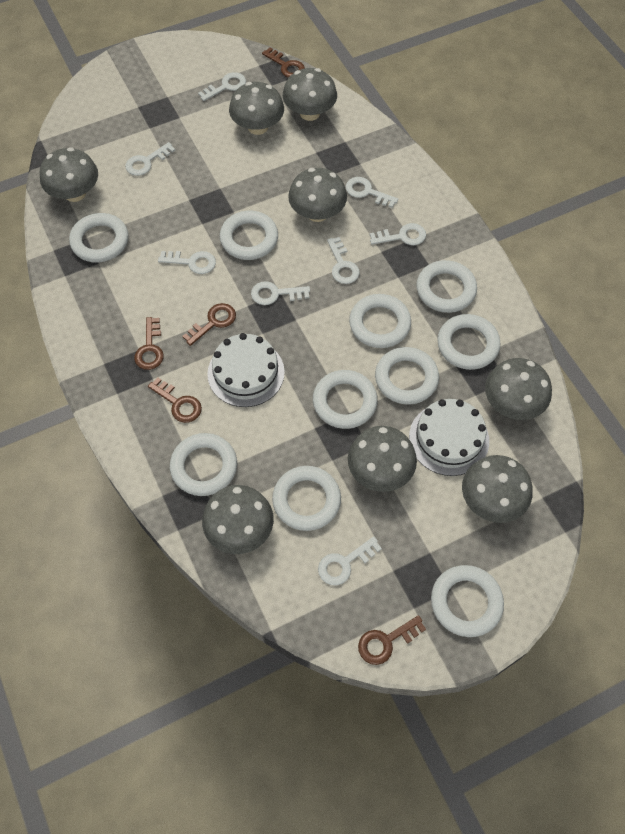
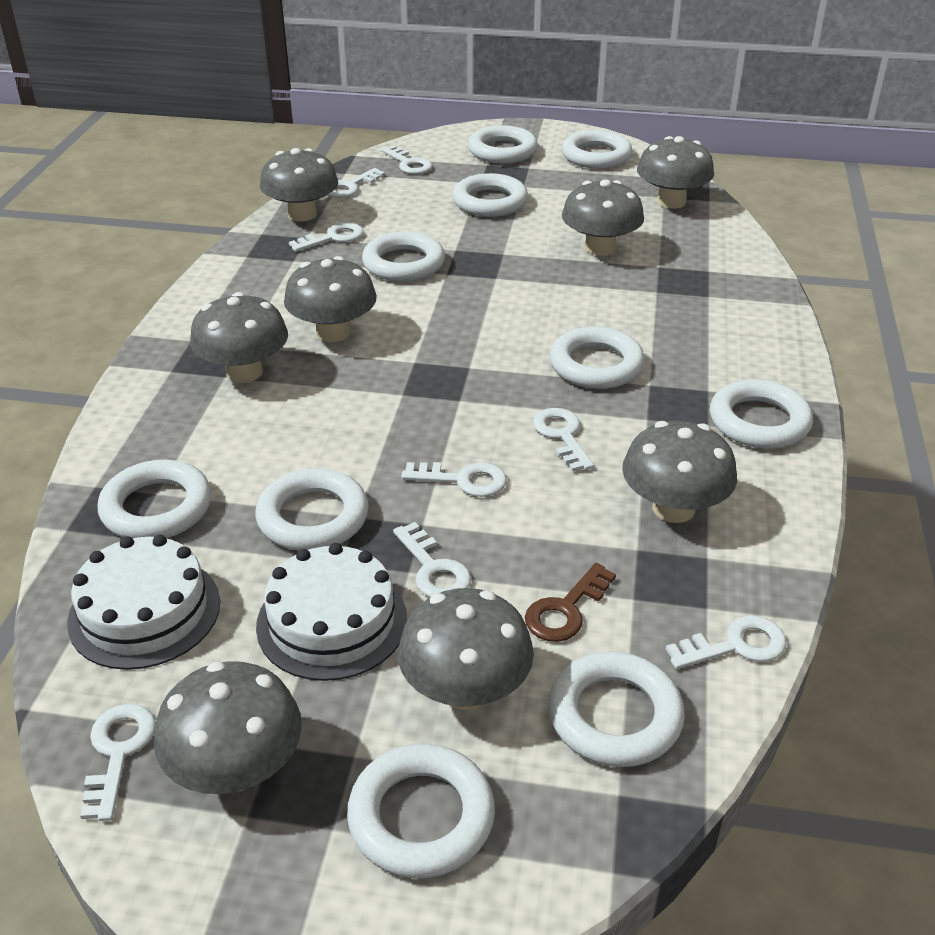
brown key: [134,317,164,370] [148,377,202,423] [182,303,236,346] [262,48,305,78] [358,615,426,665] = 5 -> [525,563,616,642] = 1

